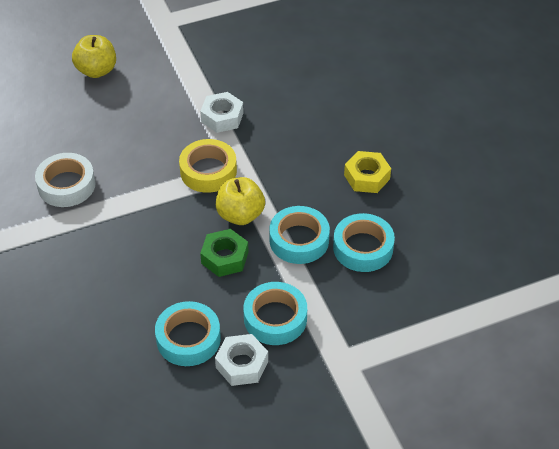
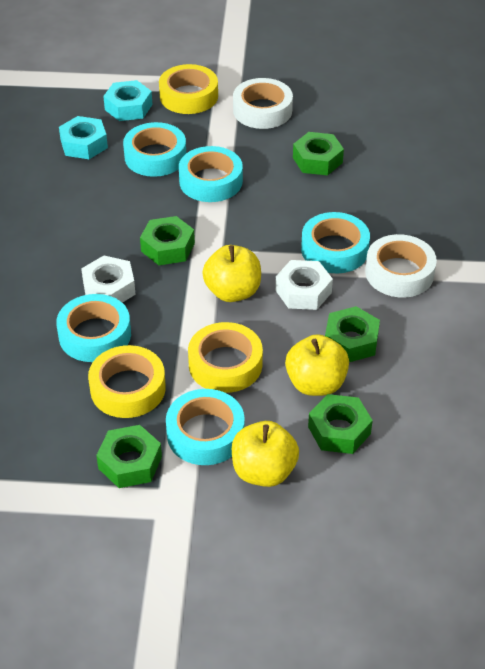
green nut: [200,229,248,277] = 1 -> [96,425,162,488] [140,216,195,265] [293,132,344,175] [308,394,373,454] [325,306,380,362] = 5
turquoise nut: none = 0 -> [59,116,108,159] [103,80,153,121] = 2
turquoise tape: [155,301,221,366] [244,282,307,345] [269,206,330,264] [333,213,395,272] = 4 -> [56,294,131,362] [123,122,186,177] [166,389,245,465] [179,146,243,202] [301,212,370,273] = 5
white tape: [35,153,96,207] = 1 -> [233,78,293,129] [365,234,437,298] = 2
yellow apple: [72,35,116,78] [216,177,265,225] = 2 -> [202,245,261,302] [232,421,299,487] [285,334,349,396] = 3
yellow nut: [344,151,391,193] = 1 -> none = 0
yellow tape: [179,139,237,193] = 1 -> [88,345,166,418] [159,64,218,114] [188,322,263,393] = 3

